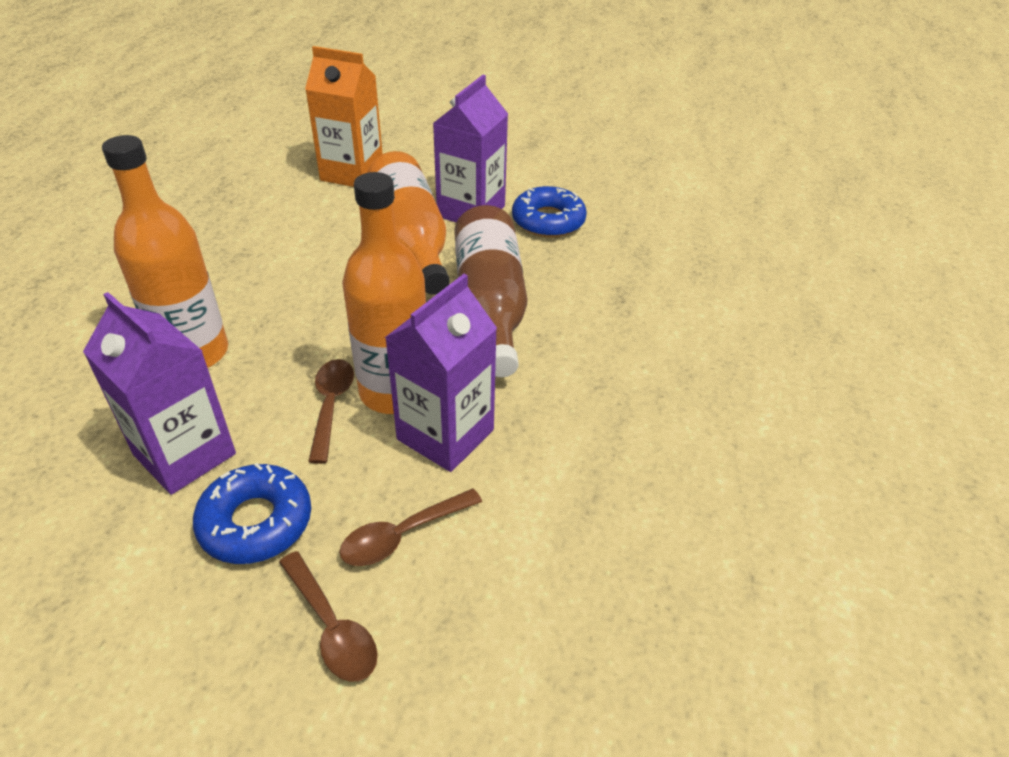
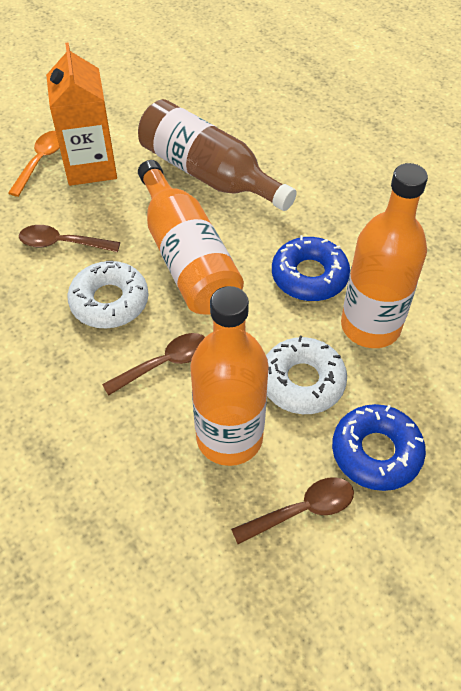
orange spoon: none = 0 -> [8,131,60,197] = 1
purple carton: [83,292,236,495] [385,274,497,472] [433,75,508,222] = 3 -> none = 0
white donut: none = 0 -> [67,261,149,328] [266,336,347,414] = 2

